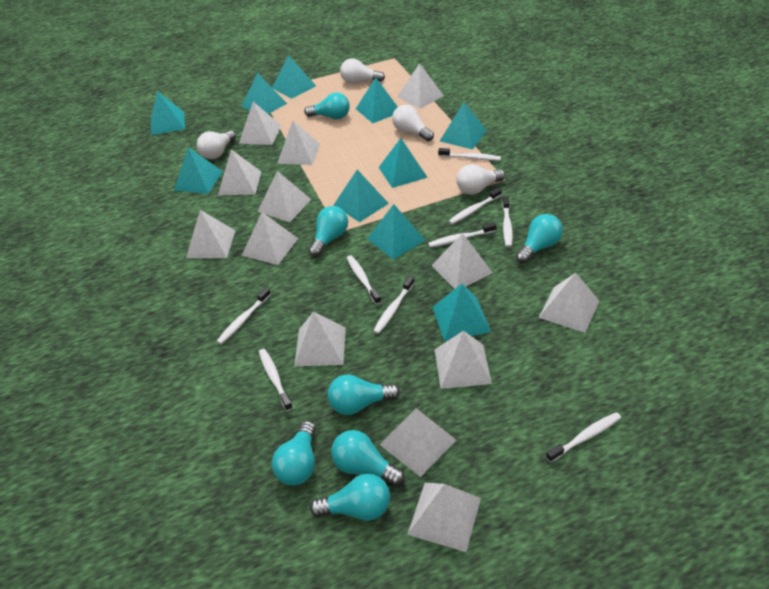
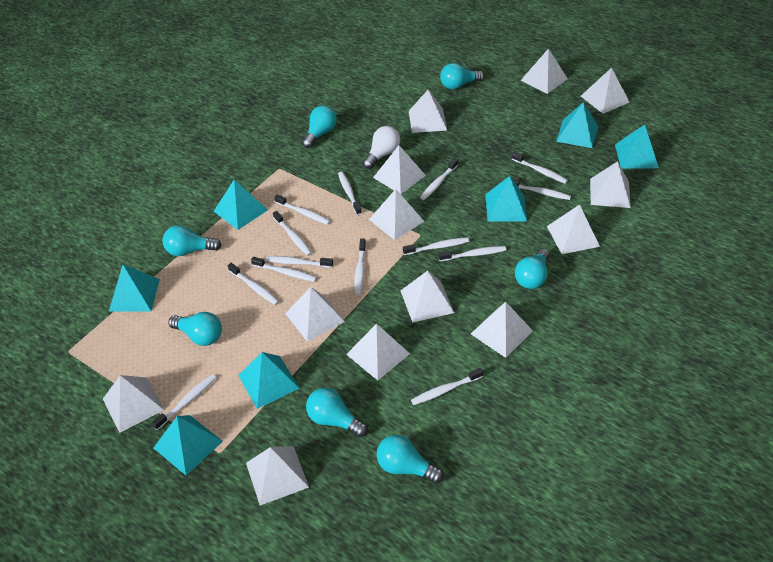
turquoise pyramid: [151,91,185,135] [174,147,223,194] [242,73,287,114] [272,55,316,99] [334,170,389,222] [356,78,398,123] [367,204,425,260] [379,138,428,188] [433,284,491,341] [440,102,487,150] = 10 -> [109,265,160,312] [154,415,223,476] [214,180,268,230] [238,352,300,409] [485,176,527,222] [556,102,598,148] [615,124,659,169] = 7
white light bulb: [197,130,236,159] [340,58,385,84] [392,105,434,141] [456,164,505,195] = 4 -> [363,126,400,169] = 1
white toothbrush: [216,287,271,344] [259,349,293,411] [347,255,381,305] [373,276,414,334] [428,222,496,248] [438,148,501,161] [448,188,502,224] [502,196,513,247] [546,412,621,463] = 9 -> [151,374,216,430] [228,263,279,305] [251,257,317,282] [265,256,333,268] [273,211,312,256] [274,194,330,225] [338,172,362,215] [354,238,366,295] [403,237,469,255] [411,368,484,405] [420,158,458,200] [438,246,506,261] [512,152,568,184] [512,178,571,200] = 14

